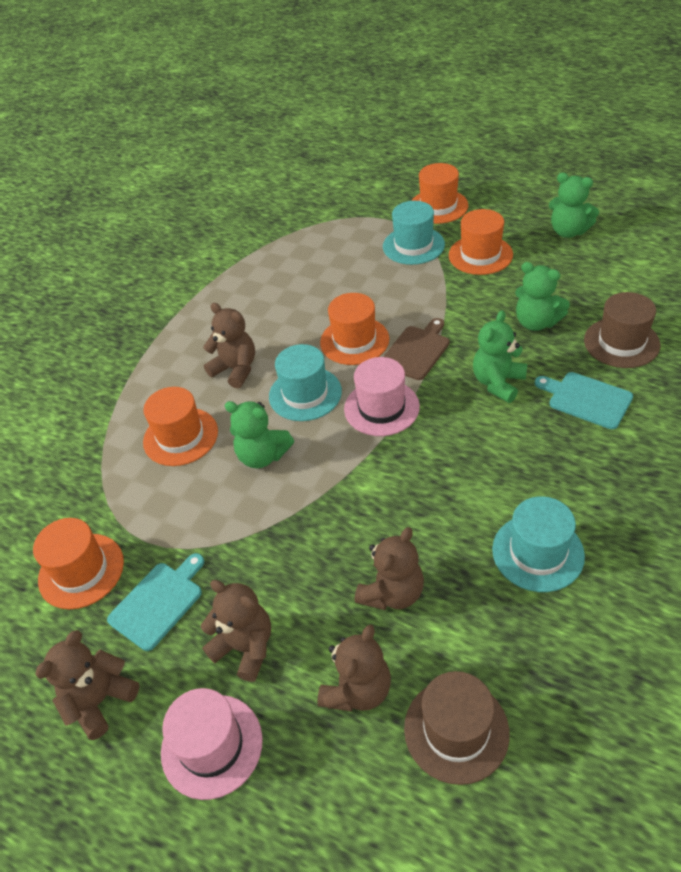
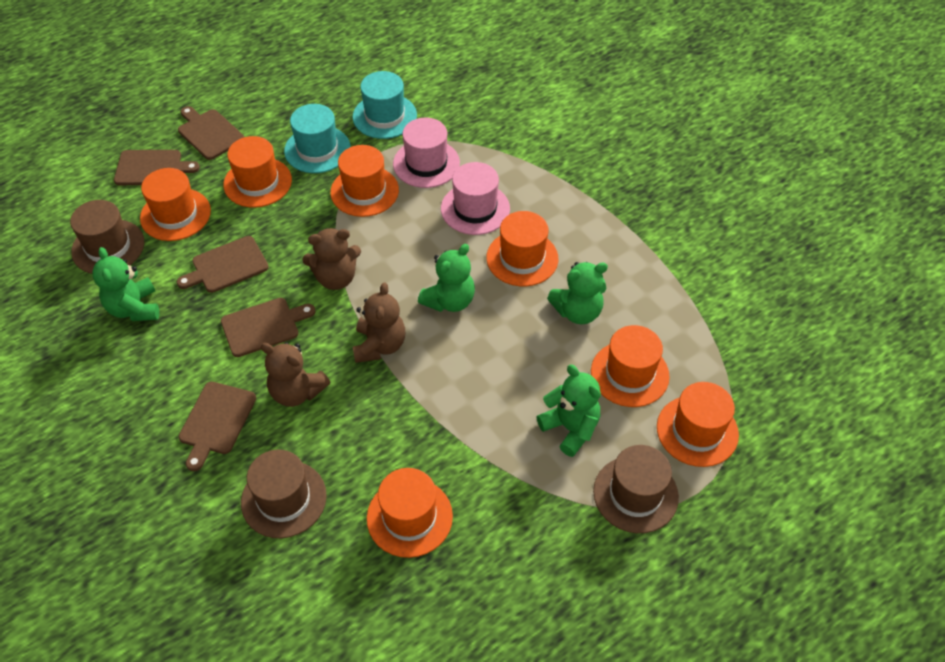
brown cutting board: [383,318,450,380] = 1 -> [114,150,200,185] [177,236,269,293] [178,106,244,160] [179,382,256,471] [221,298,315,357] = 5
brown hat: [404,671,510,785] [584,292,660,368] = 2 -> [70,200,144,274] [241,450,327,538] [593,445,679,533] = 3
brown teddy bear: [35,630,139,740] [201,580,271,682] [203,303,255,388] [317,624,391,712] [355,527,424,610] = 5 -> [261,342,330,407] [303,228,361,290] [353,283,405,363] = 3
orange hat: [33,518,124,609] [143,387,218,466] [320,293,389,365] [411,163,468,224] [449,209,513,275] = 5 -> [140,168,211,241] [223,136,292,208] [330,145,399,217] [367,468,453,558] [486,211,558,287] [591,325,670,407] [657,382,739,467] = 7
turquoise cutting board: [107,553,204,651] [535,372,633,429] = 2 -> none = 0
turquoise hat: [269,344,342,421] [383,201,445,265] [492,496,585,592] = 3 -> [284,104,351,173] [352,71,417,139] = 2

